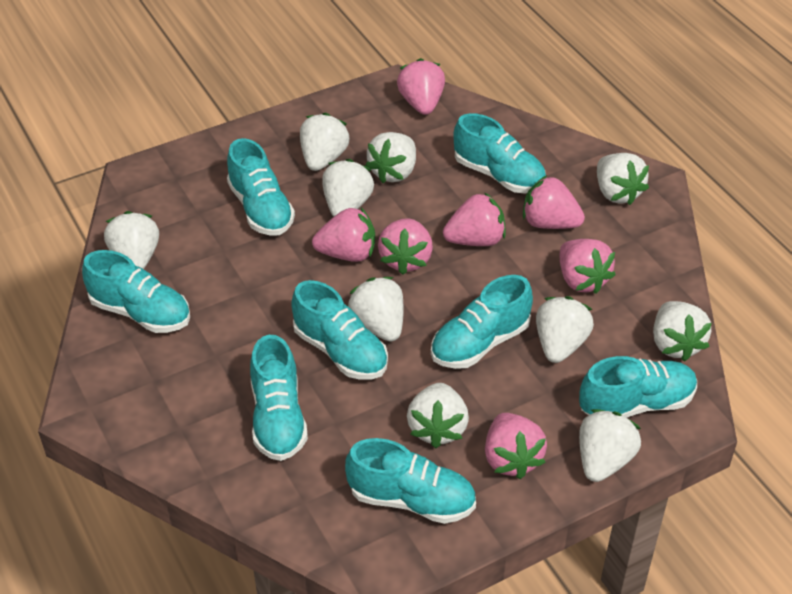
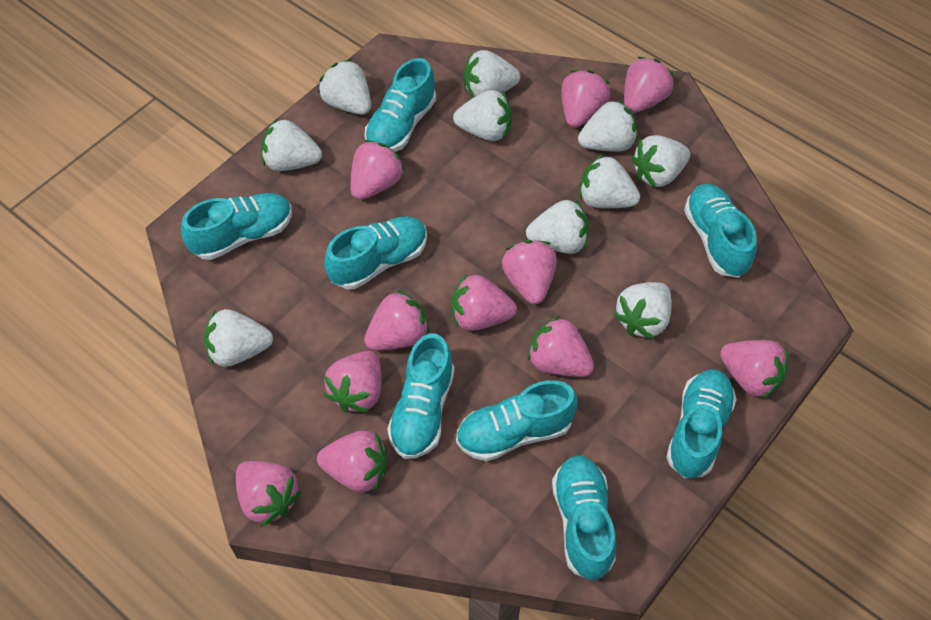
pink strawberry: [312,208,375,262] [378,218,433,275] [397,58,445,115] [443,192,506,246] [485,413,547,479] [523,175,585,229] [560,239,616,294] = 7 -> [236,461,302,527] [317,431,387,492] [324,351,382,413] [350,140,405,200] [364,290,430,351] [451,274,517,331] [502,240,557,304] [527,316,594,377] [561,70,610,128] [624,57,674,113] [720,340,788,399] = 11

